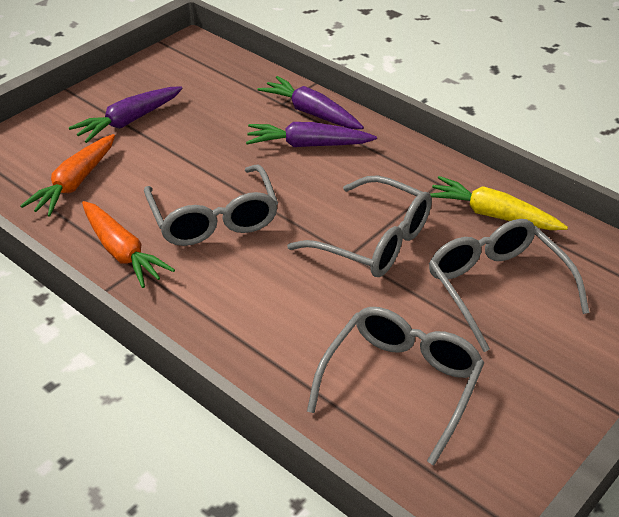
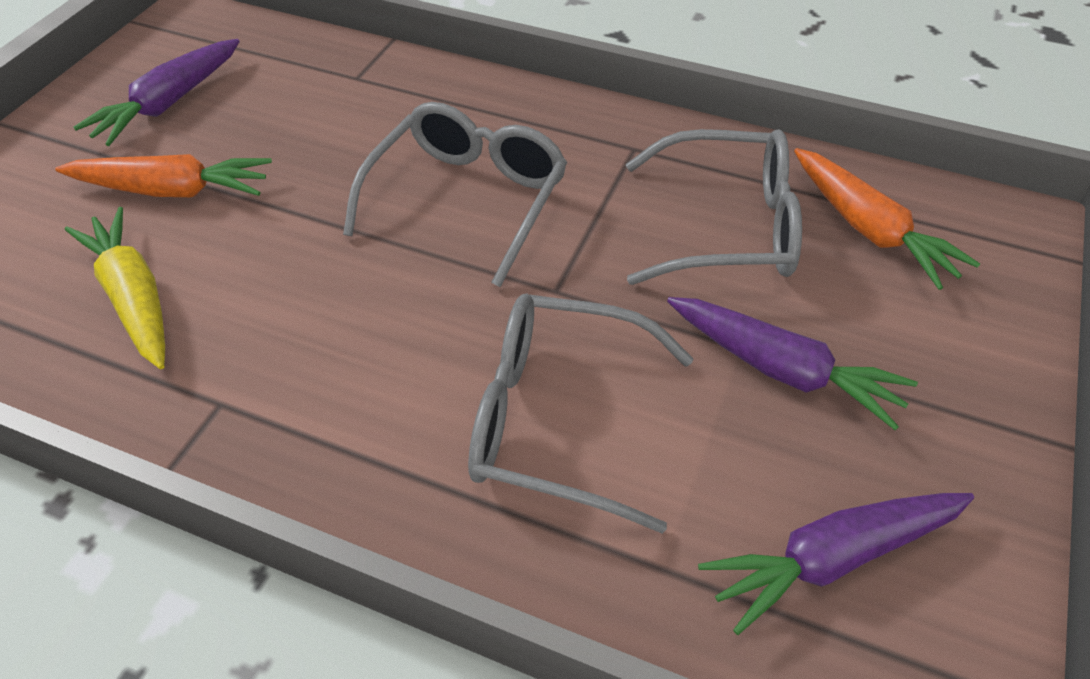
grey glasses: [144,164,278,246] [287,175,432,277] [307,307,484,465] [429,219,590,352] = 4 -> [343,102,567,287] [468,294,694,534] [626,129,802,285] = 3

